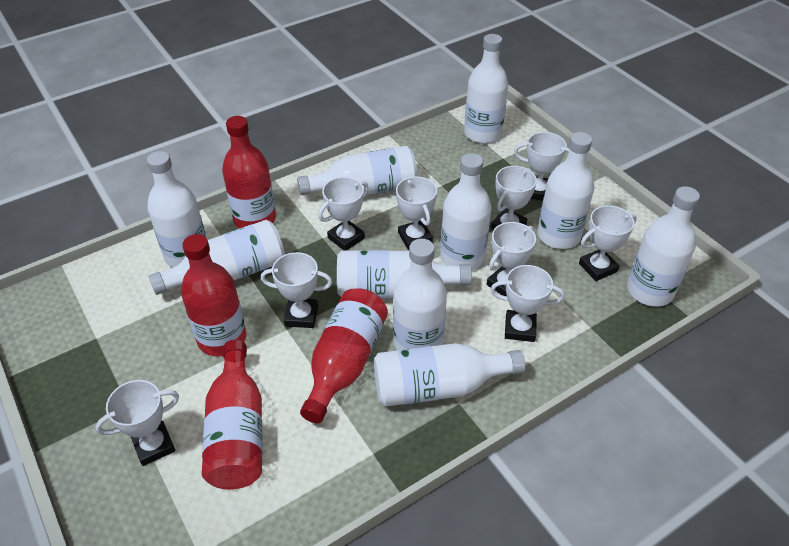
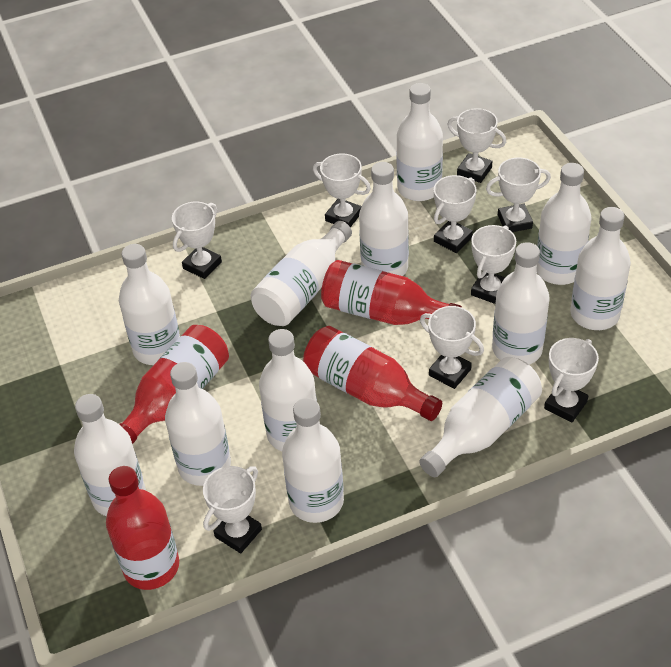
white bottle: [147,151,206,267] [148,220,285,295] [297,146,417,195] [337,250,472,299] [374,343,525,407] [393,239,447,350] [440,153,492,270] [464,34,508,143] [538,132,594,249] [627,186,700,307] = 10 -> [74,394,146,516] [119,244,180,365] [165,362,231,486] [251,221,352,326] [259,329,317,451] [282,398,344,523] [359,162,409,276] [396,83,443,201] [419,357,542,477] [492,242,550,365] [536,163,592,285] [570,207,631,330] = 12

